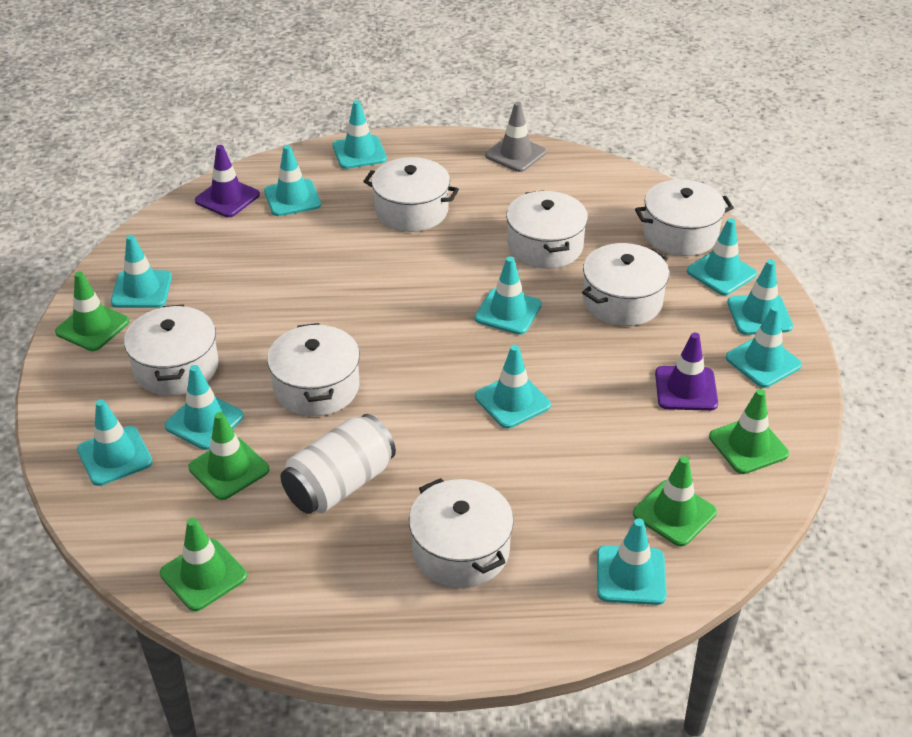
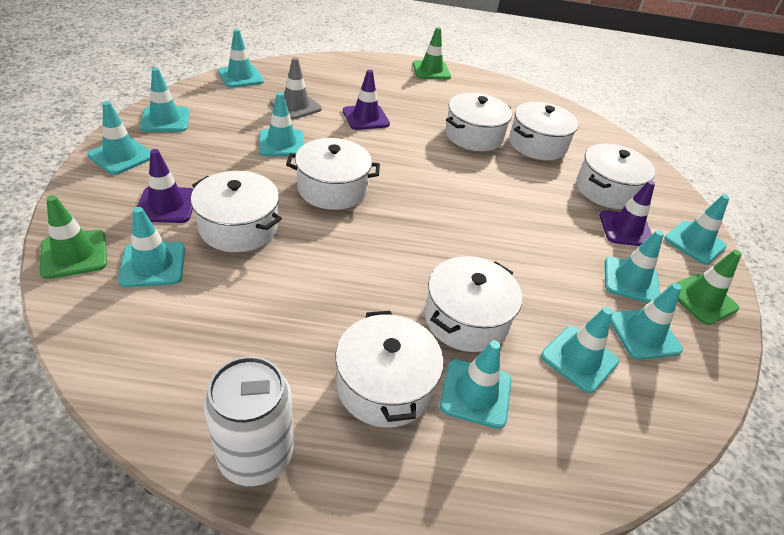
green traffic cone: [55,272,129,351] [160,518,247,611] [188,412,269,500] [633,456,717,547] [709,389,789,474] = 5 -> [40,195,107,279] [413,27,451,80] [668,250,742,325] = 3
purple traffic cone: [195,145,260,217] [655,333,718,411] = 2 -> [137,149,194,223] [343,70,390,130] [599,180,655,246] = 3
turquoise traffic cone: [77,399,153,486] [111,235,172,308] [165,365,244,450] [264,145,321,216] [333,100,387,169] [475,256,542,335] [475,345,551,429] [597,518,667,605] [687,218,757,295] [726,306,802,388] [727,260,793,335] = 11 -> [87,101,150,175] [118,207,185,287] [140,68,190,132] [218,29,264,88] [259,92,304,156] [440,340,511,429] [541,307,619,393] [605,230,664,303] [610,283,683,360] [665,195,729,265] = 10

